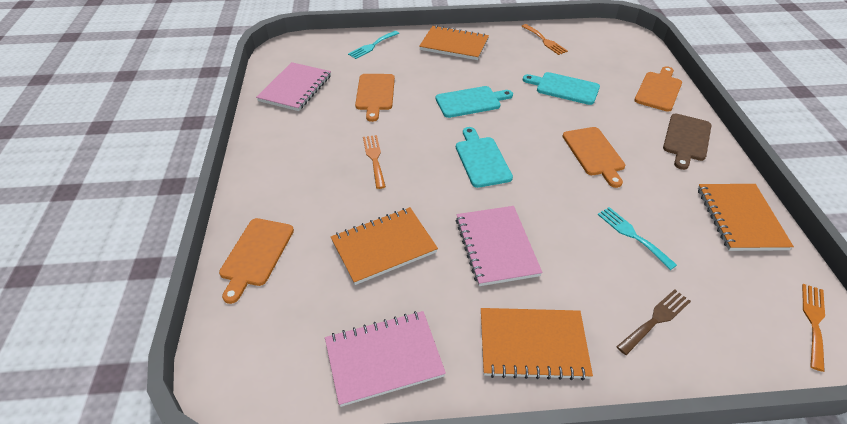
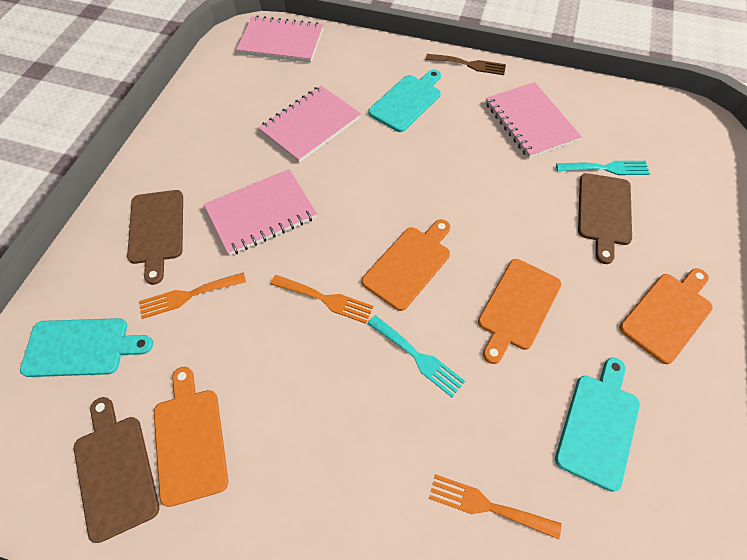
brown cutting board: [663,114,712,170] = 1 -> [74,397,159,543] [127,190,183,285] [578,173,632,264] = 3
orange notebook: [331,207,438,285] [419,25,489,60] [481,308,593,381] [698,184,794,251] = 4 -> none = 0
pink notebook: [256,62,331,111] [325,311,446,407] [456,206,543,286] = 3 -> [204,169,317,256] [236,15,323,63] [259,85,361,163] [485,82,582,159] = 4

